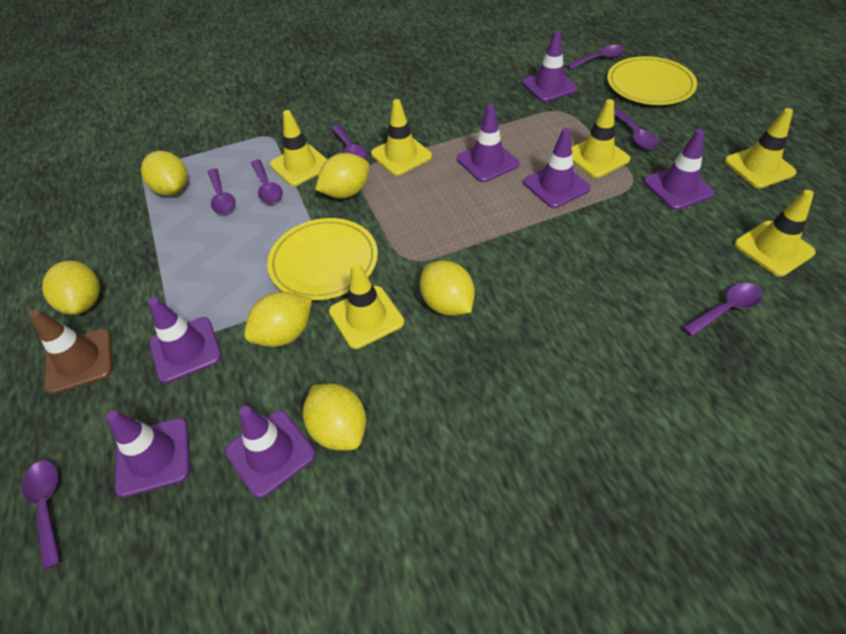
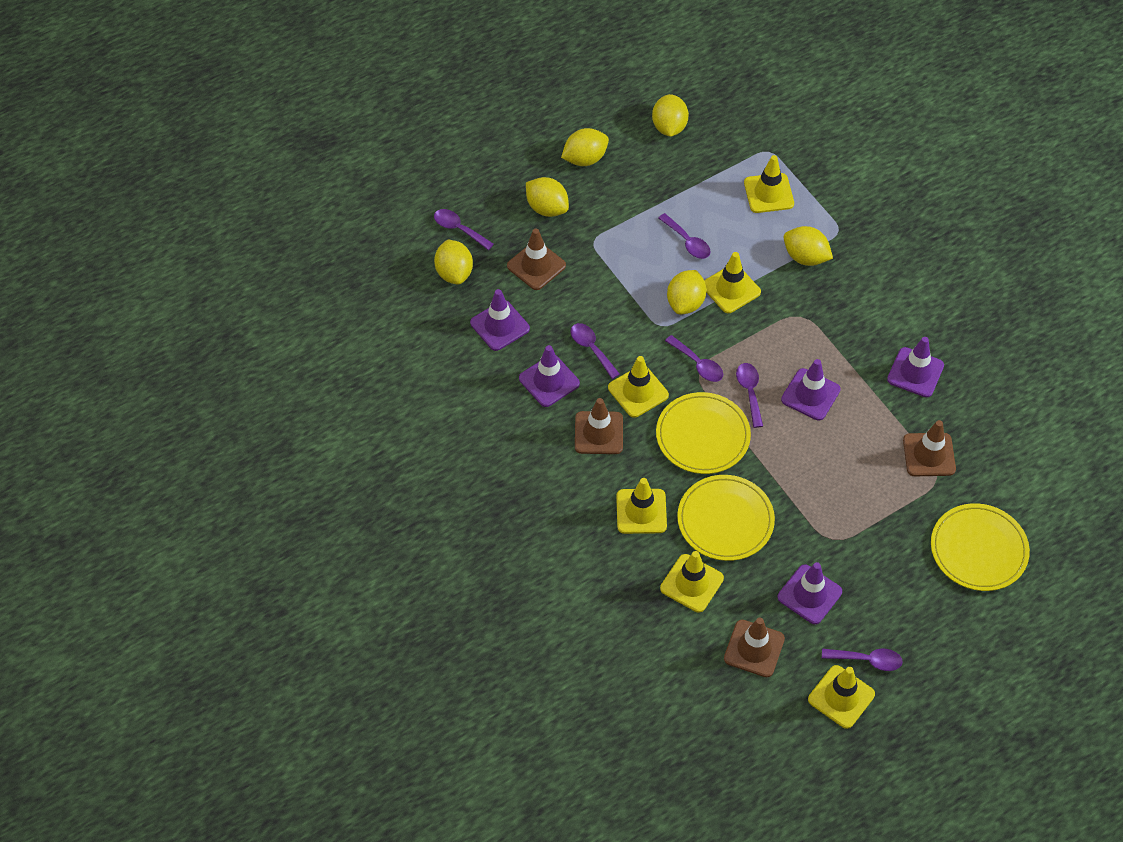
brown traffic cone: [29,310,113,394] = 1 -> [507,229,566,290] [575,398,623,454] [724,617,785,677] [903,420,956,476] = 4
purple spoon: [22,460,60,570] [208,168,236,214] [251,159,283,204] [331,125,367,160] [566,45,625,70] [614,109,659,149] [682,283,763,336] = 7 -> [434,209,494,250] [571,323,620,379] [658,213,711,259] [665,335,723,382] [736,363,763,428] [822,649,903,671] = 6
purple traffic cone: [106,410,190,497] [148,297,222,383] [225,406,315,498] [457,105,519,182] [522,30,578,102] [523,128,591,208] [644,129,715,210] = 7 -> [470,289,530,351] [519,345,580,407] [778,562,842,624] [781,359,841,420] [887,337,944,397] = 5
yellow plate: [267,218,378,300] [607,56,697,105] = 2 -> [656,392,751,474] [677,475,775,561] [931,503,1030,591] = 3

